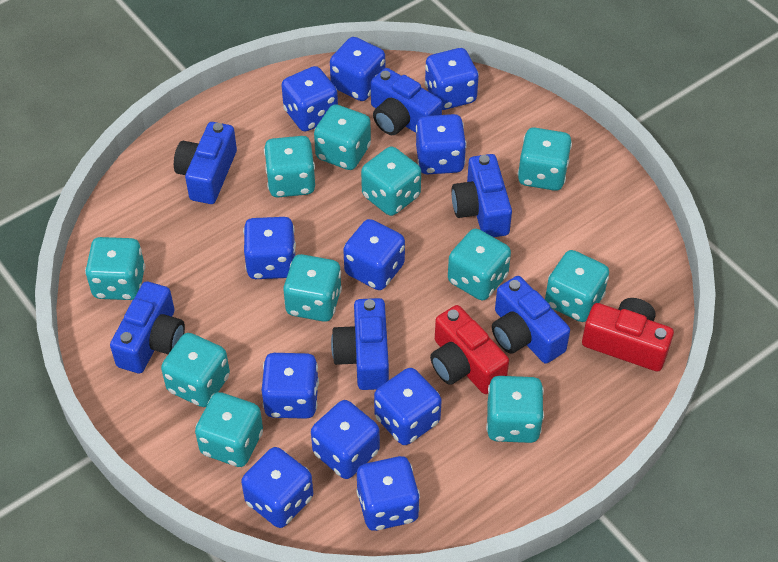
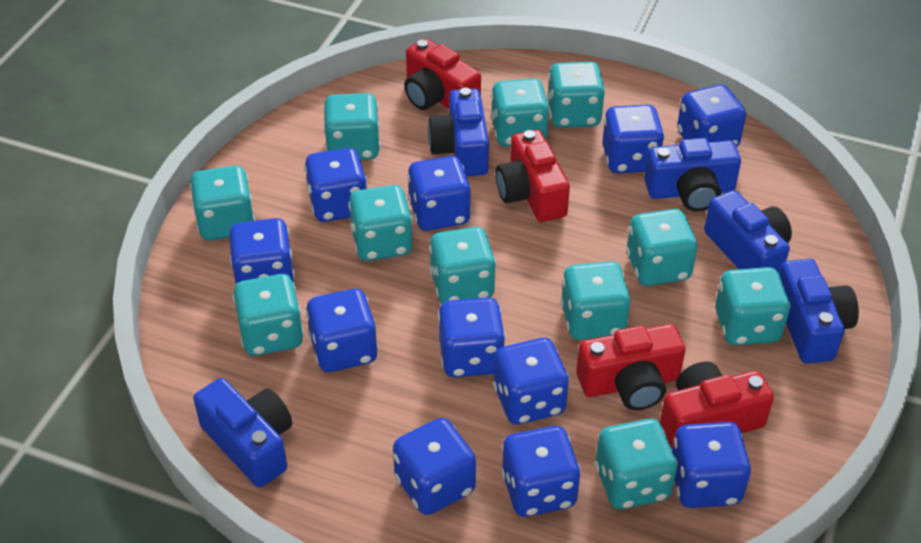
blue camera: [110,281,185,373] [174,122,237,204] [331,298,389,390] [371,68,442,135] [451,154,512,237] [492,276,570,364] = 6 -> [193,378,292,488] [428,88,489,176] [644,138,741,211] [704,190,792,273] [779,259,859,364] = 5
red camera: [430,305,509,394] [582,298,674,371] = 2 -> [404,38,481,110] [495,130,570,222] [576,324,685,410] [660,361,774,449] = 4

